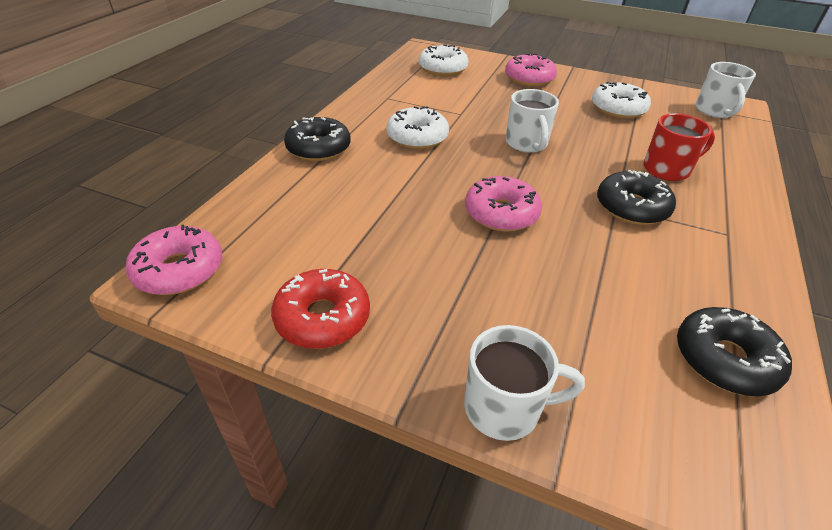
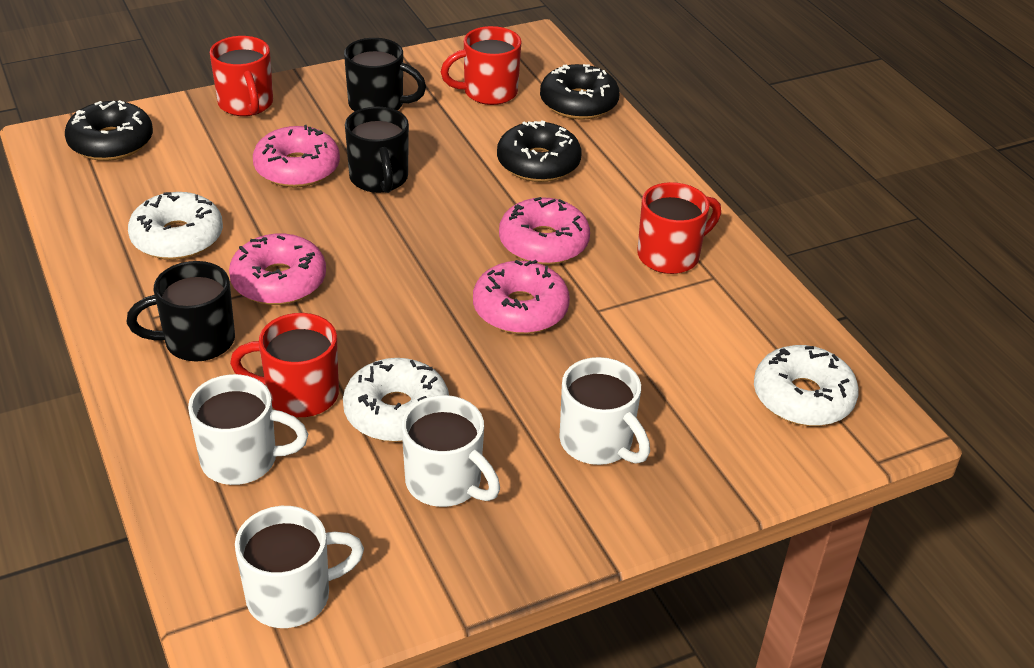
black mug: none = 0 -> [127,261,235,361] [344,38,426,111] [345,107,409,193] = 3
pink donut: [126,224,222,295] [465,176,542,232] [505,53,557,86] = 3 -> [229,233,326,305] [253,125,340,188] [473,260,570,334] [499,197,590,265] = 4
red donut: [271,269,370,349] = 1 -> none = 0
red mug: [643,113,715,181] = 1 -> [210,36,273,116] [230,313,339,417] [441,26,521,105] [637,182,721,274] = 4
white mug: [464,325,585,441] [505,89,559,153] [695,62,756,118] = 3 -> [188,374,308,485] [235,506,364,628] [402,395,500,507] [559,357,650,465] = 4

